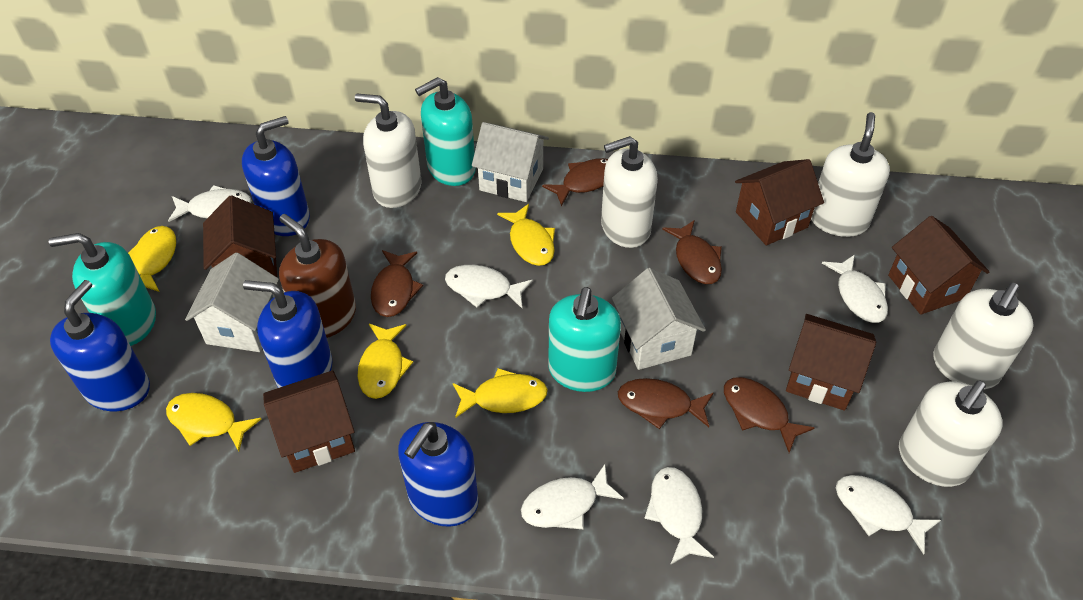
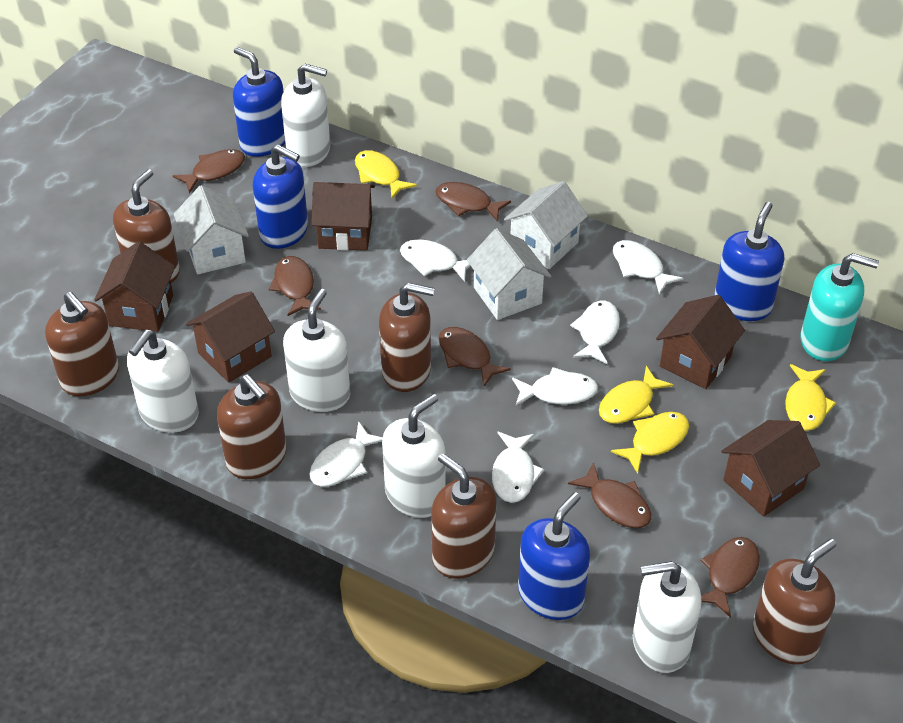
brown fish: [371,250,423,317] [542,158,608,207] [618,378,713,429] [662,220,722,284] [724,377,814,453] = 5 -> [173,149,245,194] [269,256,321,316] [435,182,511,222] [439,327,511,387] [568,462,651,528] [700,537,760,618] = 6
brown soap dispenser: [279,214,356,338] = 1 -> [45,292,119,396] [113,169,180,283] [217,374,287,479] [379,283,435,392] [431,453,497,579] [753,539,836,665] = 6
turquoise soap dispenser: [49,233,156,346] [415,77,476,186] [548,287,621,392] = 3 -> [801,253,879,361] = 1
yellow fish: [128,226,176,292] [166,393,261,451] [358,323,413,399] [453,368,548,418] [497,204,555,266] = 5 -> [355,150,417,199] [599,366,673,424] [611,412,689,474] [785,364,836,431] = 4

